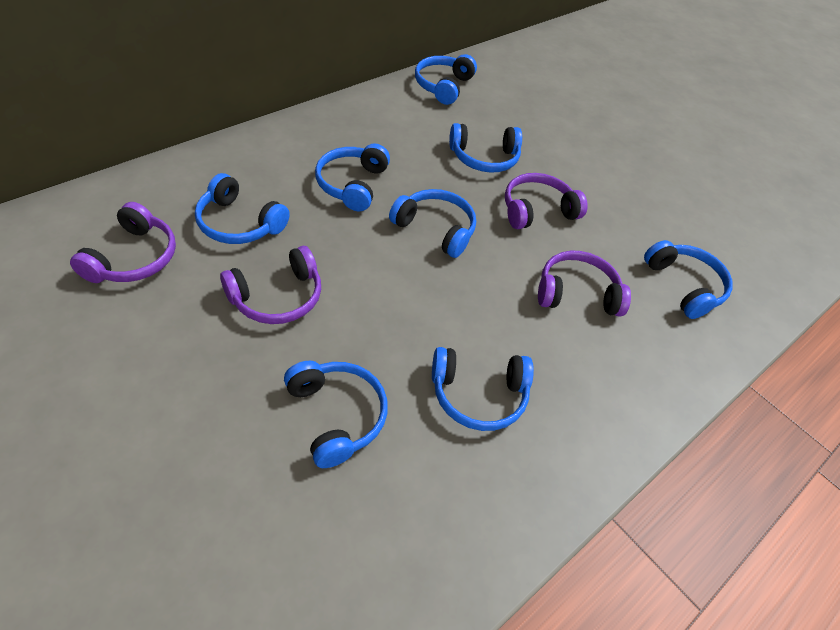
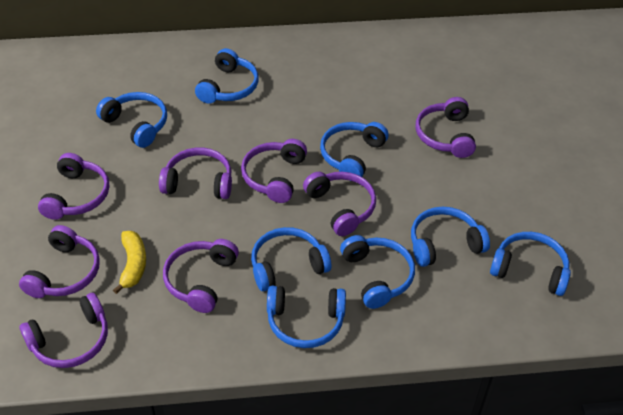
purple headphones: [70,202,176,283] [220,246,321,324] [505,173,588,229] [538,251,631,316] = 4 -> [19,225,100,298] [19,293,108,368] [38,153,109,220] [159,147,232,199] [163,239,239,313] [241,139,307,203] [303,172,376,236] [415,97,476,158] = 8
yellow banana: none = 0 -> [113,231,146,294] = 1

